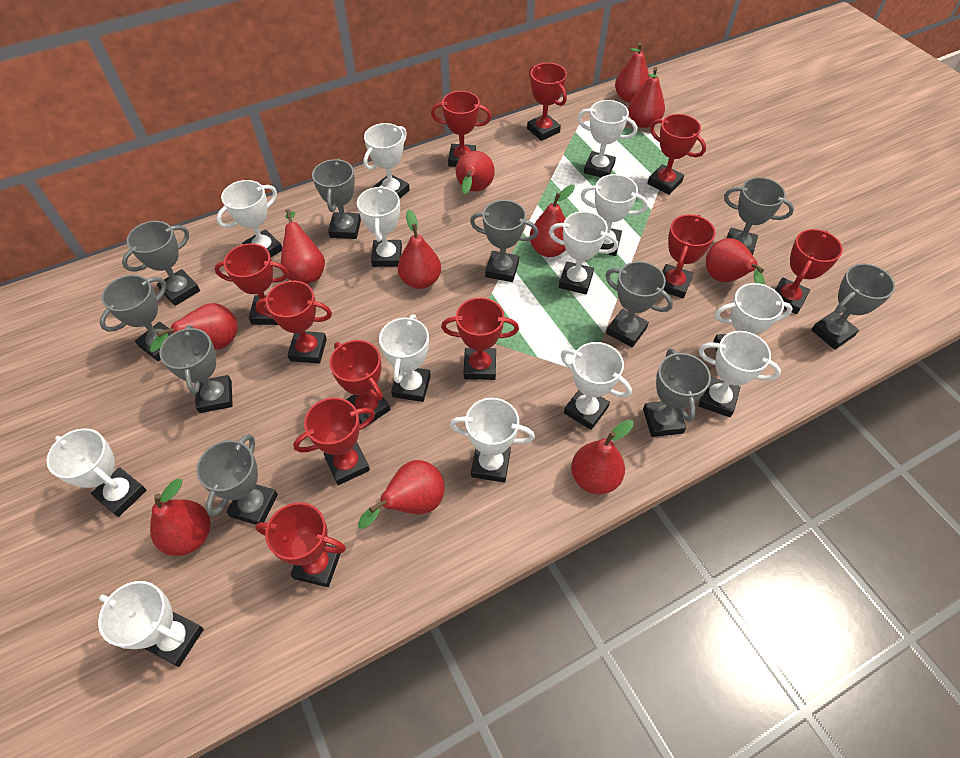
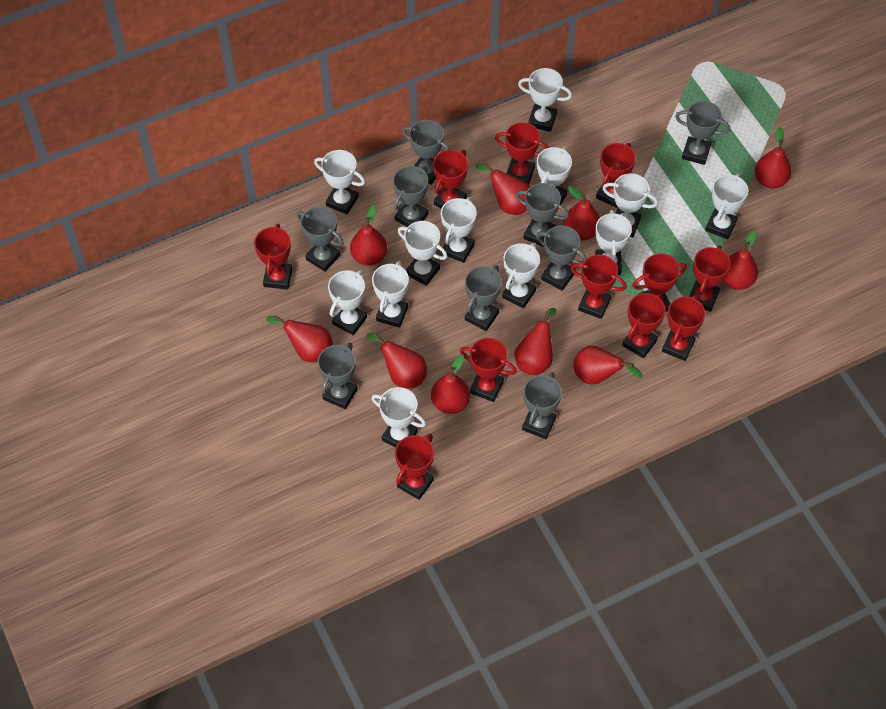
grey trophy: [100,275,172,361] [122,221,200,306] [159,325,233,413] [196,434,278,525] [312,158,361,239] [470,200,538,282] [606,261,673,347] [643,349,711,437] [724,177,794,255] [811,264,895,350] = 10 -> [297,207,343,272] [318,342,358,409] [393,166,428,227] [402,120,451,185] [465,265,502,331] [516,183,569,247] [522,372,562,439] [536,226,587,291] [675,101,730,165] = 9
red pear: [150,303,238,352] [150,479,210,556] [281,209,325,284] [358,460,445,529] [398,210,441,289] [456,151,495,194] [530,185,575,257] [571,420,634,494] [615,42,649,103] [628,67,665,128] [706,238,765,285] = 11 -> [266,316,333,362] [350,205,387,266] [367,333,427,389] [431,355,470,414] [476,163,530,215] [514,308,556,375] [564,186,600,241] [573,346,642,385] [723,230,758,290] [755,127,792,188] = 10
white trophy: [47,428,147,517] [98,581,204,667] [217,180,282,257] [357,186,402,267] [363,123,410,198] [379,314,431,402] [450,398,535,482] [549,211,618,294] [561,342,632,430] [578,100,637,178] [581,174,648,256] [698,331,781,417] [713,283,793,352] = 13 -> [314,150,365,214] [328,270,367,336] [371,387,426,448] [372,261,409,328] [398,221,447,286] [441,197,477,263] [502,243,540,308] [518,68,572,132] [537,147,572,205] [595,210,632,275] [602,173,658,238] [705,174,748,239] = 12

